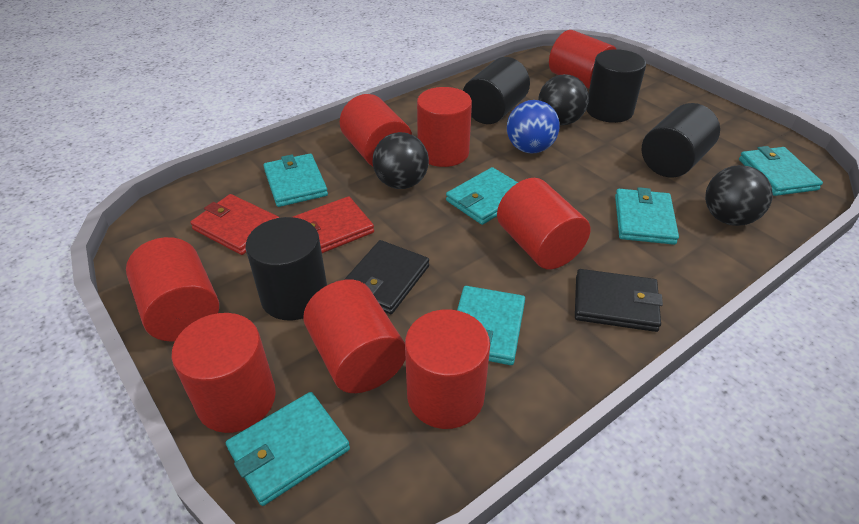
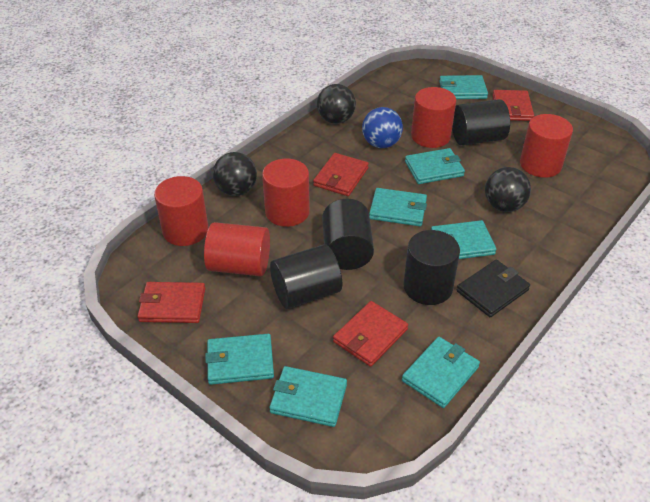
black wallet: [344,240,429,314] [575,269,663,332] = 2 -> [457,260,530,317] = 1
red cylinder: [126,237,219,342] [171,313,276,433] [303,280,405,393] [340,94,412,167] [405,310,490,429] [417,87,472,167] [497,178,590,269] [549,30,616,89] = 8 -> [154,176,209,246] [204,222,270,276] [262,159,310,227] [411,87,456,148] [520,114,573,178] = 5
red wallet: [190,194,279,255] [293,196,374,253] = 2 -> [137,282,205,323] [313,153,369,196] [333,301,408,367] [493,90,534,121] = 4
turquoise wallet: [226,392,350,506] [263,154,328,207] [446,167,518,225] [457,286,525,365] [615,187,679,245] [739,146,823,196] = 6 -> [205,334,274,385] [269,366,347,427] [369,188,427,226] [402,337,480,408] [405,148,465,184] [431,220,497,259] [439,75,488,99] = 7

